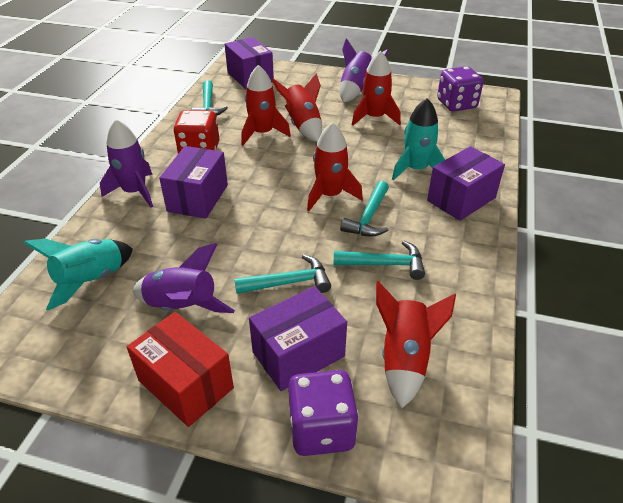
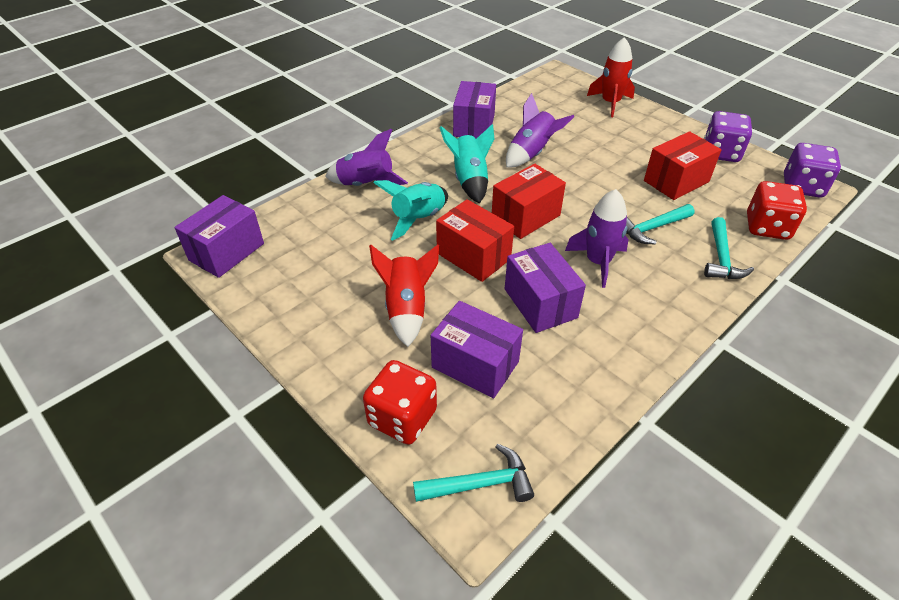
red box: [127,312,234,427] = 1 -> [436,199,514,282] [492,164,566,239] [644,131,721,200] = 3
red dice: [173,110,219,154] = 1 -> [363,360,437,445] [747,181,807,240] = 2
red rocket: [241,65,291,146] [271,73,322,142] [307,122,363,211] [352,51,401,126] [376,281,456,408] = 5 -> [369,245,439,347] [587,37,635,117] = 2
turquoise hammer: [192,80,228,116] [234,254,331,294] [334,241,425,280] [340,181,389,237] = 4 -> [413,444,534,502] [626,204,695,245] [704,217,754,279] = 3

